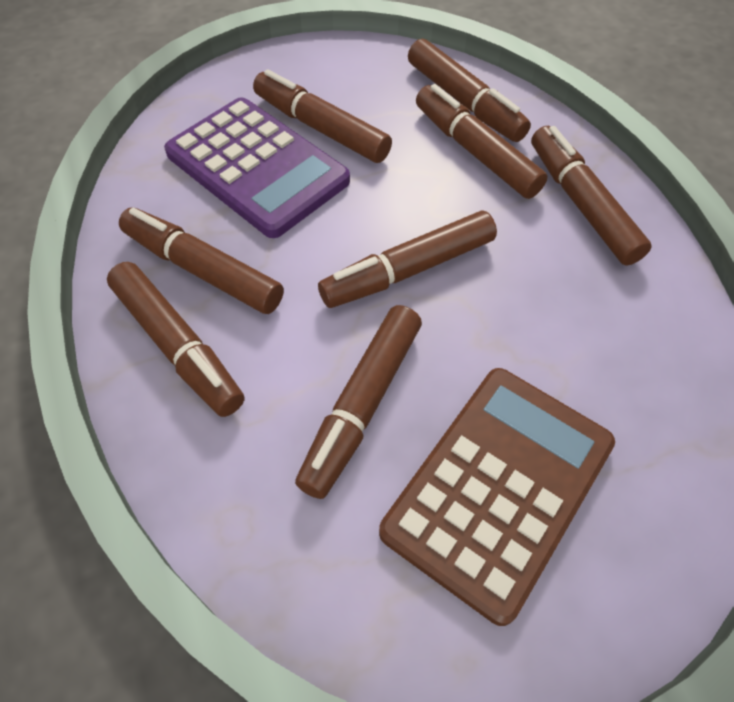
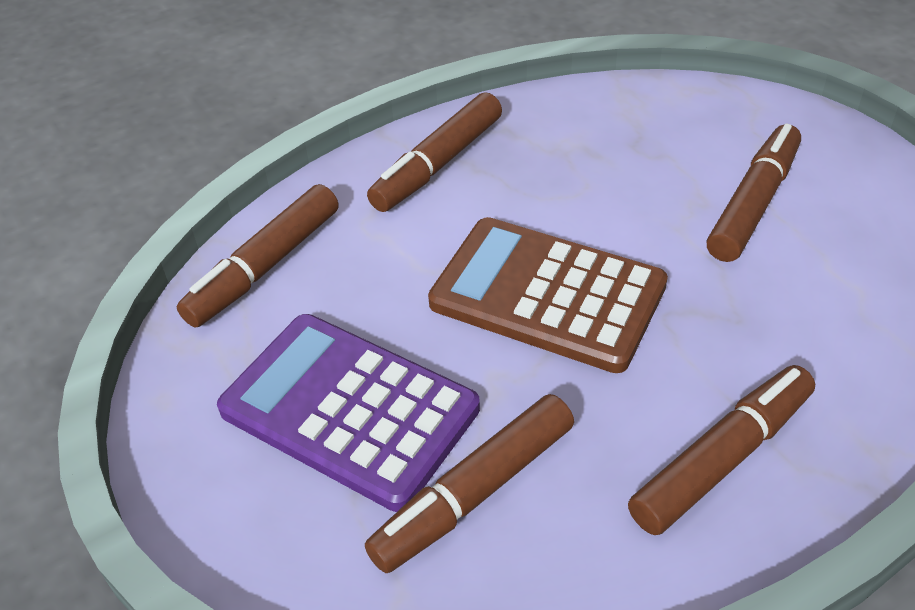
brown marker: [107,262,244,417] [119,207,284,314] [253,69,392,163] [295,305,422,499] [318,211,497,308] [408,39,531,142] [416,84,548,199] [531,126,652,266] = 8 -> [176,184,339,327] [365,394,574,573] [367,92,502,212] [628,365,815,535] [707,124,801,262] = 5

